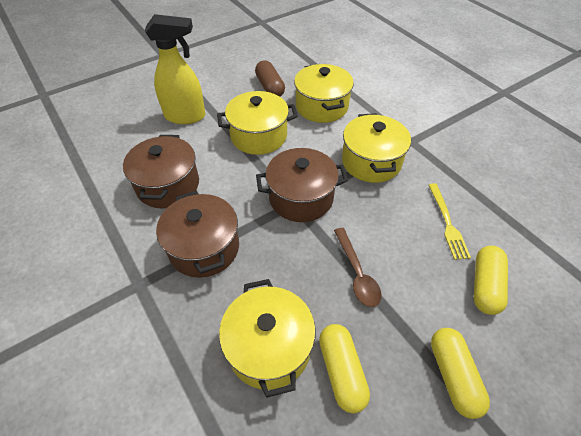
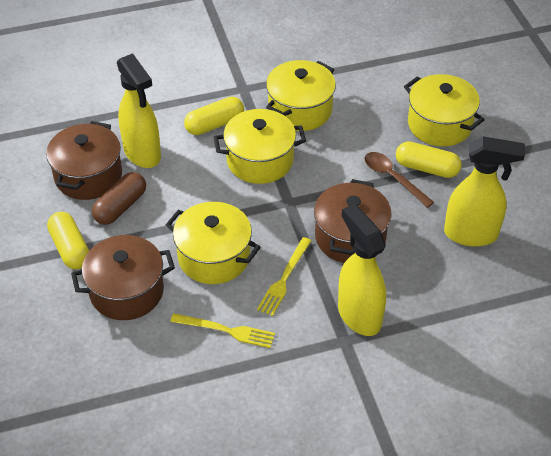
yellow fork: [429,183,471,260] = 1 -> [170,313,275,348] [257,237,311,316] = 2
yellow spray bottle: [144,14,206,124] = 1 -> [117,53,161,168] [338,204,386,336] [444,136,525,247] = 3

